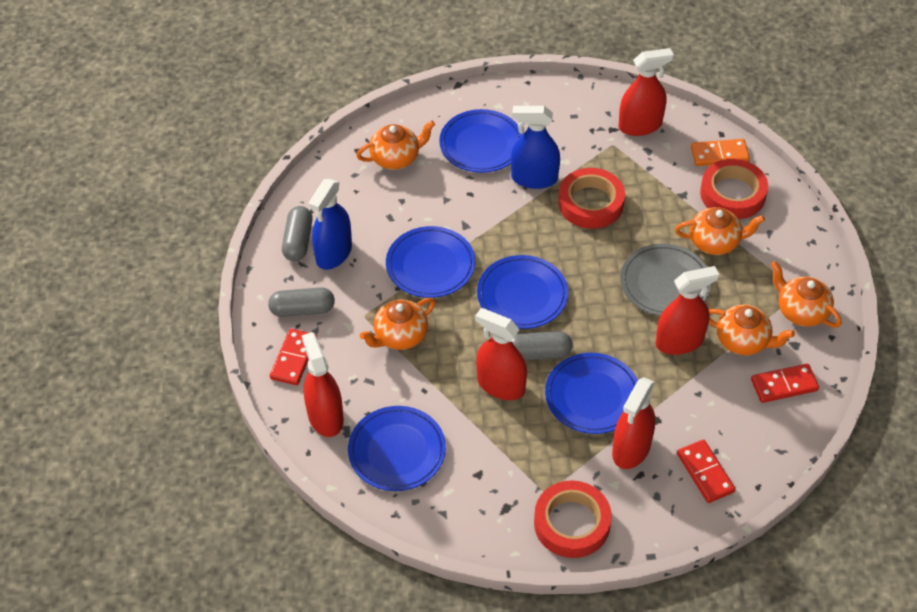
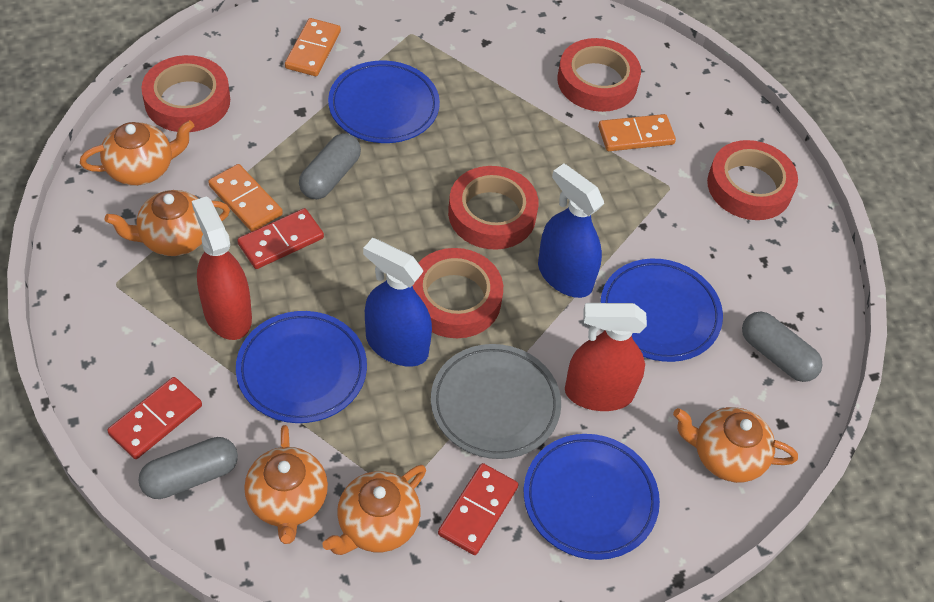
blue plate: [348,406,446,491] [386,226,475,298] [439,109,523,173] [477,255,568,329] [545,353,638,434] = 5 -> [236,311,367,423] [328,60,440,143] [524,434,660,560] [600,259,723,362] = 4
orange domino: [691,139,750,166] = 1 -> [208,164,283,231] [285,18,341,76] [598,114,676,151] = 3
red spray bottle: [302,332,344,437] [475,308,527,400] [612,377,655,469] [619,48,674,136] [656,266,719,355] = 5 -> [192,196,252,340] [565,303,647,411] = 2
red tape: [534,480,612,558] [558,168,625,229] [700,159,768,219] = 3 -> [141,55,230,132] [412,248,503,338] [448,166,539,250] [558,38,641,112] [707,140,798,220] = 5

